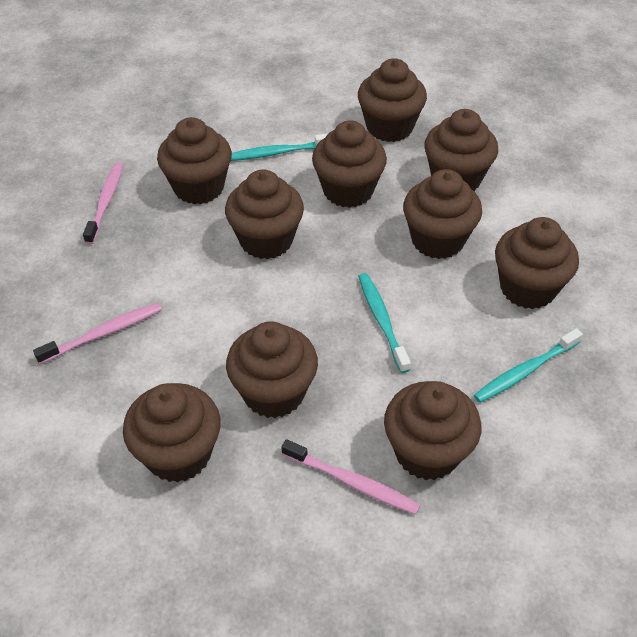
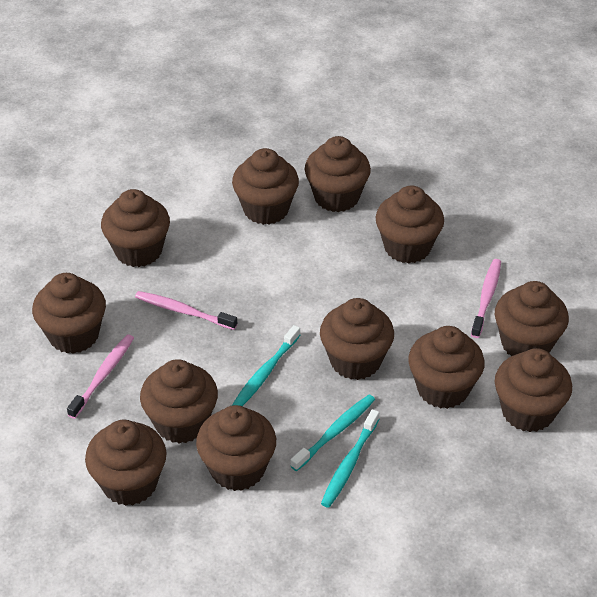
brown cupcake: [123,383,221,483] [157,117,232,204] [225,169,304,259] [226,321,318,418] [312,120,387,208] [358,58,427,142] [384,381,481,480] [403,169,482,259] [424,109,498,191] [495,217,579,309] = 10 -> [32,273,106,354] [85,420,167,506] [101,189,170,267] [140,359,218,443] [196,405,276,491] [232,148,299,225] [305,136,371,212] [320,298,394,380] [376,186,444,263] [408,326,485,409] [495,281,569,356] [495,348,572,432] = 12

